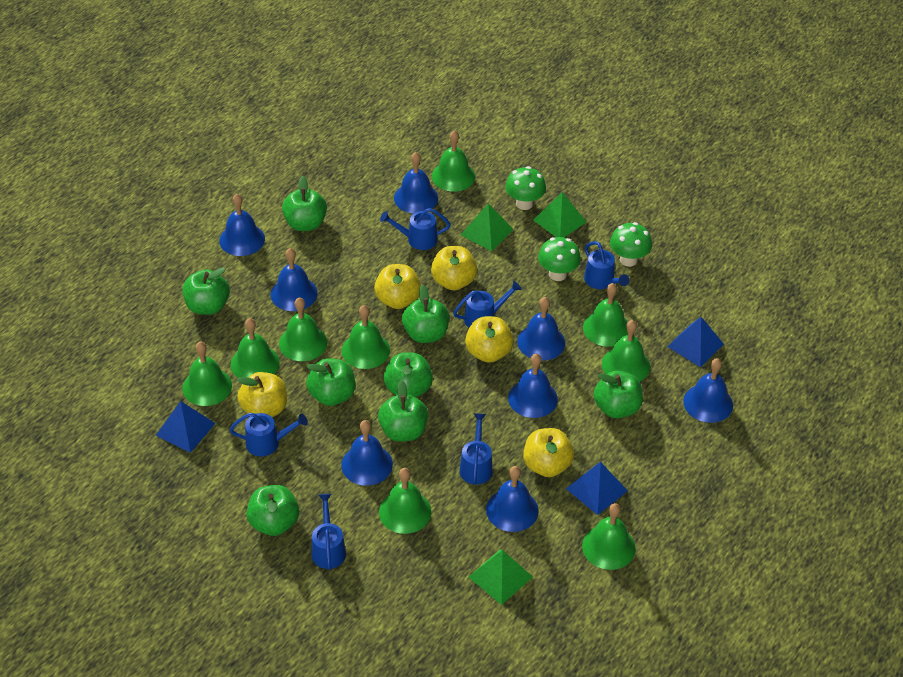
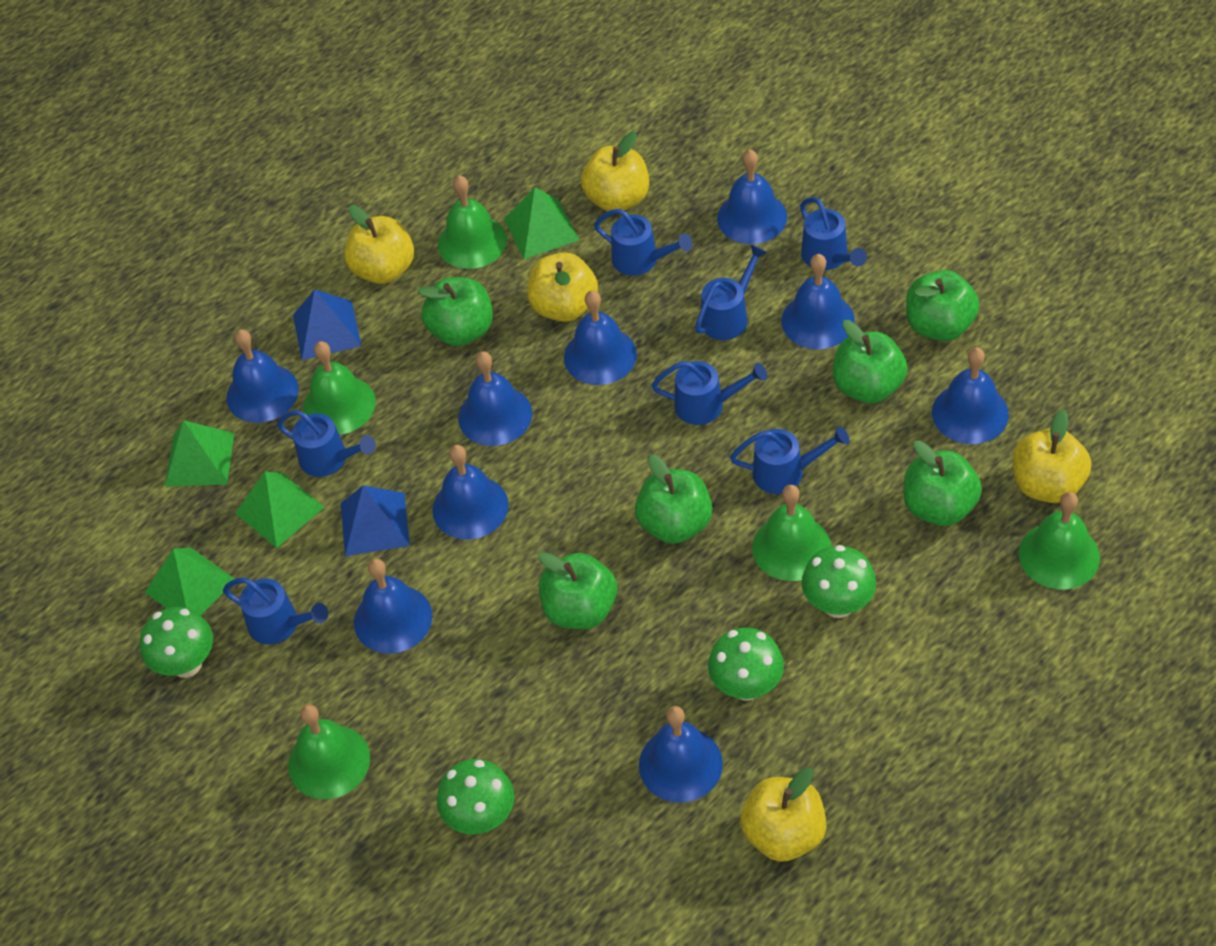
blue bell: [219,194,265,256] [271,248,318,311] [341,420,393,486] [394,152,438,214] [486,466,539,532] [508,354,558,418] [517,297,565,361] [683,358,733,423] = 8 -> [226,329,299,423] [354,559,432,654] [432,445,509,540] [459,351,532,446] [564,290,637,385] [639,706,723,803] [717,149,787,244] [781,254,855,349] [932,347,1009,444] = 9
blue pyramid: [155,401,216,453] [566,462,628,515] [667,317,724,367] = 3 -> [293,289,362,360] [341,485,410,556] = 2
blue watering can: [229,413,308,457] [311,494,346,570] [380,208,451,250] [453,281,522,328] [459,413,493,485] [584,241,629,289] = 6 -> [223,578,328,644] [277,410,376,477] [594,209,692,276] [652,361,767,425] [695,244,767,340] [730,426,849,494] [800,197,867,270] = 7
green apple: [182,268,230,315] [247,485,299,536] [282,176,327,231] [306,358,356,406] [378,380,428,441] [384,352,433,398] [402,285,449,343] [594,371,643,418] = 8 -> [418,277,493,346] [538,552,617,629] [635,455,712,544] [833,320,907,403] [903,440,982,526] [906,270,980,341] = 6
green bell: [182,342,232,406] [231,318,280,378] [279,297,327,361] [342,305,390,369] [379,468,432,534] [432,130,475,192] [582,503,636,570] [583,283,628,347] [602,320,650,382] = 9 -> [288,704,370,799] [303,341,376,435] [438,175,507,269] [752,485,831,581] [1019,492,1100,589] = 5
green mushroom: [505,166,546,210] [538,237,581,281] [610,222,652,267] = 3 -> [140,607,213,678] [437,759,514,834] [708,627,784,701] [801,545,876,618] = 4
green pyramid: [461,203,514,251] [469,550,533,605] [533,192,586,238] = 3 -> [145,548,235,616] [165,420,234,487] [235,471,324,548] [504,187,579,259] = 4

